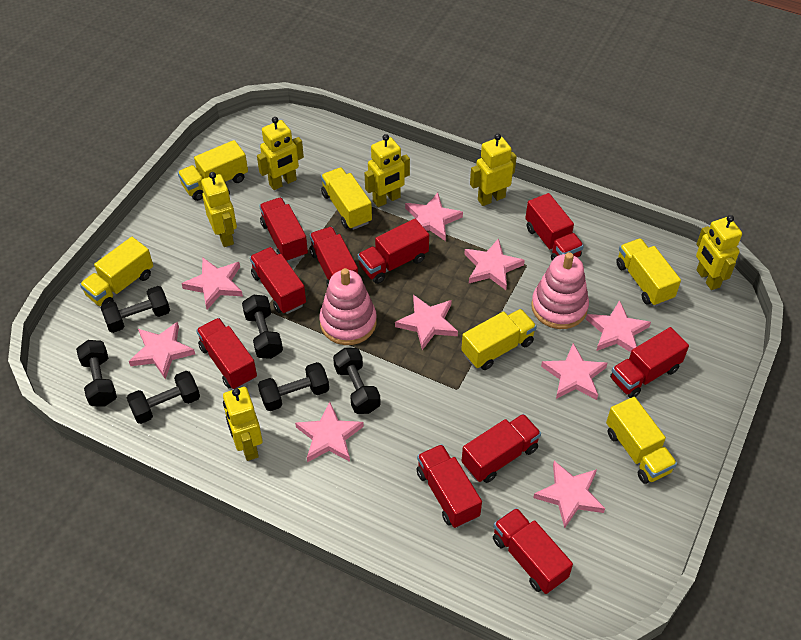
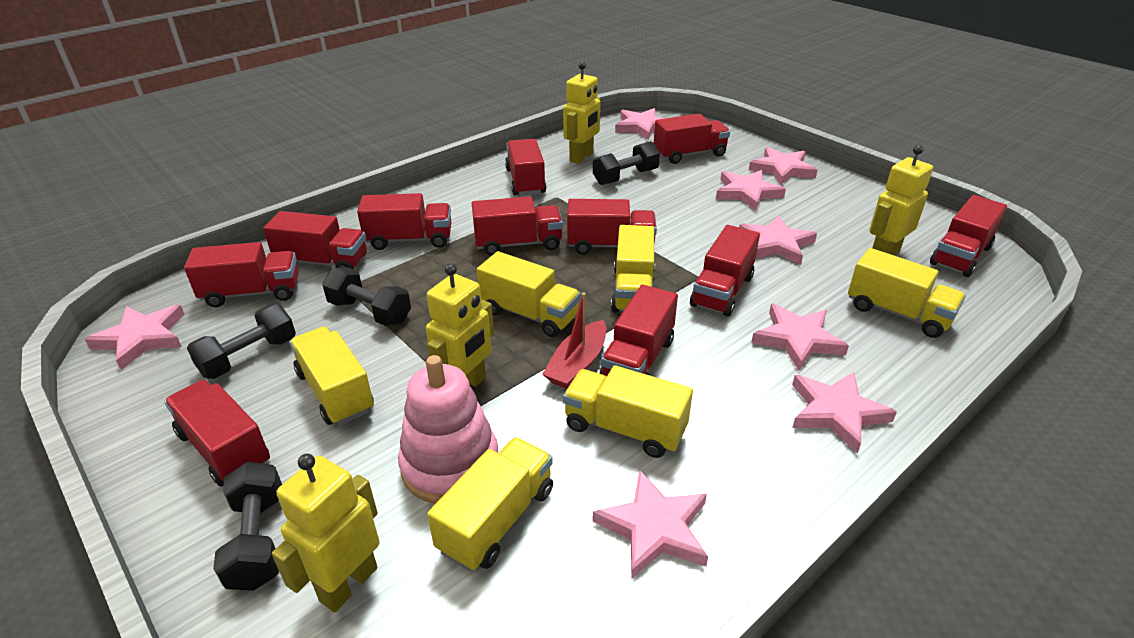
black dumbbell: [76,340,117,407] [100,286,170,333] [127,371,200,424] [242,294,283,359] [258,362,329,411] [333,348,381,414] = 6 -> [187,304,296,379] [213,462,282,591] [322,268,411,326] [593,141,660,185] = 4
pink stacking toy: [319,268,377,345] [531,252,589,329] = 2 -> [398,355,498,504] = 1
pink star: [129,321,195,379] [181,258,243,310] [295,402,364,462] [395,295,458,350] [405,193,463,241] [464,238,525,290] [533,461,605,528] [541,343,608,400] [586,300,651,352] = 9 -> [85,305,185,370] [592,470,708,579] [615,108,666,140] [716,170,786,211] [739,215,817,265] [749,147,818,185] [751,303,849,371] [792,372,897,453] = 8
red boat: none = 0 -> [543,292,606,389] = 1
red truck: [196,318,257,389] [250,247,306,314] [259,198,308,262] [310,227,358,287] [358,219,429,284] [416,444,482,528] [462,414,541,483] [493,508,573,594] [525,193,584,261] [610,327,689,398] = 10 -> [164,380,270,487] [184,242,299,307] [263,211,367,269] [357,193,451,250] [472,196,563,256] [505,139,546,196] [567,199,657,255] [600,285,678,376] [654,114,730,164] [690,225,760,317] [930,195,1007,277] = 11
yellow robot: [201,172,237,247] [223,387,263,461] [257,117,304,190] [365,134,410,207] [470,133,517,206] [696,215,742,290] = 6 -> [272,453,380,612] [426,263,494,387] [563,62,601,164] [869,145,933,256] = 4

